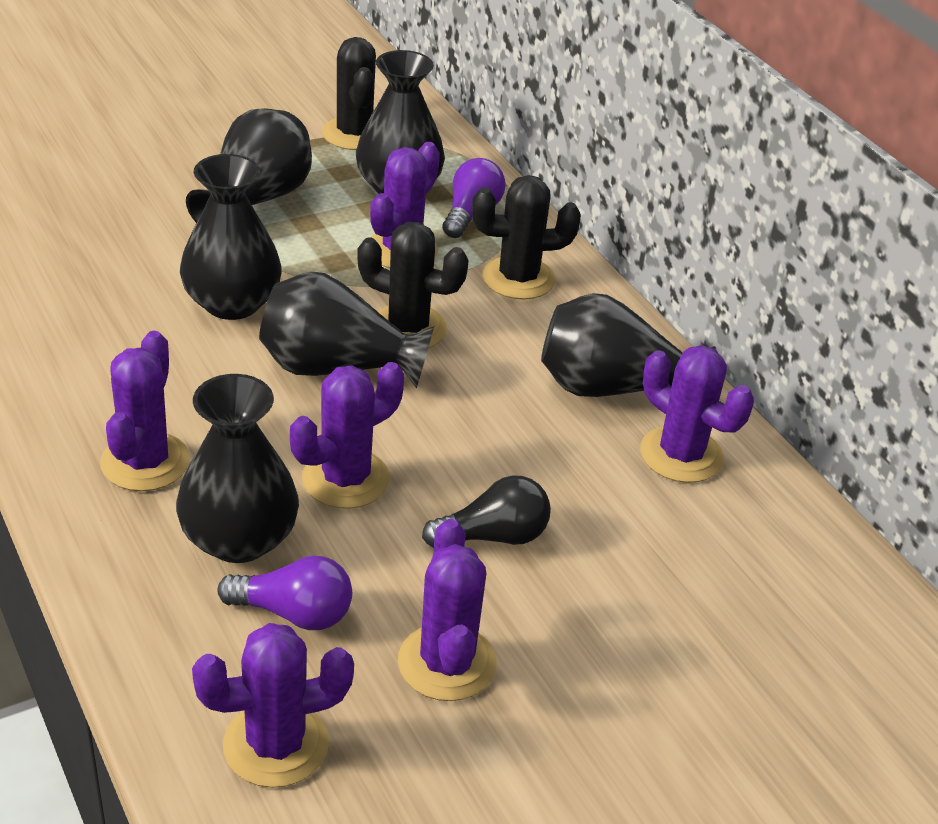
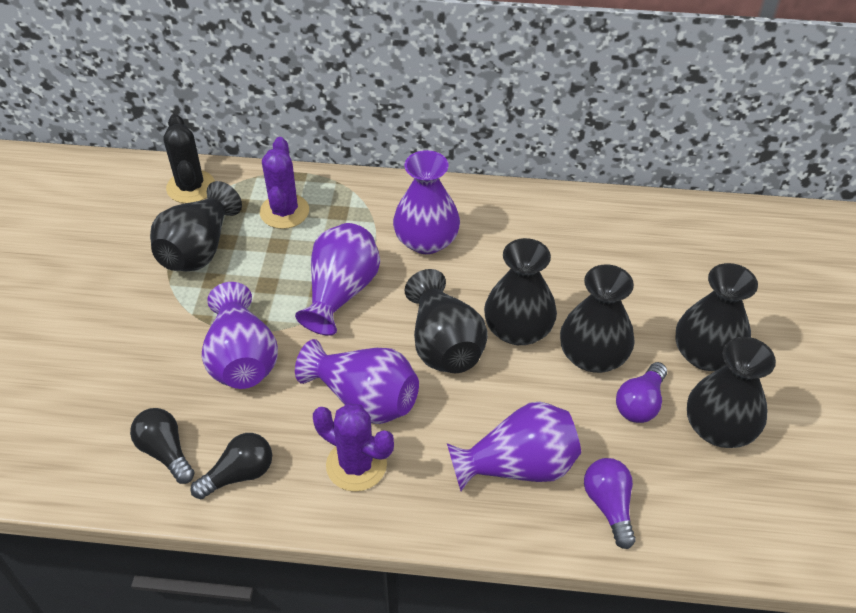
black cactus: [322,37,376,150] [357,222,469,348] [472,175,581,300] = 3 -> [163,114,215,203] = 1
black light bulb: [422,475,551,548] = 1 -> [130,408,195,484] [191,433,272,499] = 2
purple cactus: [100,331,190,491] [192,623,354,788] [290,362,404,509] [370,142,440,268] [398,519,497,701] [640,345,754,483] = 6 -> [260,137,309,229] [313,403,394,492] = 2
purple vase: none = 0 -> [202,282,278,389] [295,223,380,336] [295,339,419,424] [393,150,460,254] [447,402,581,491] = 5

